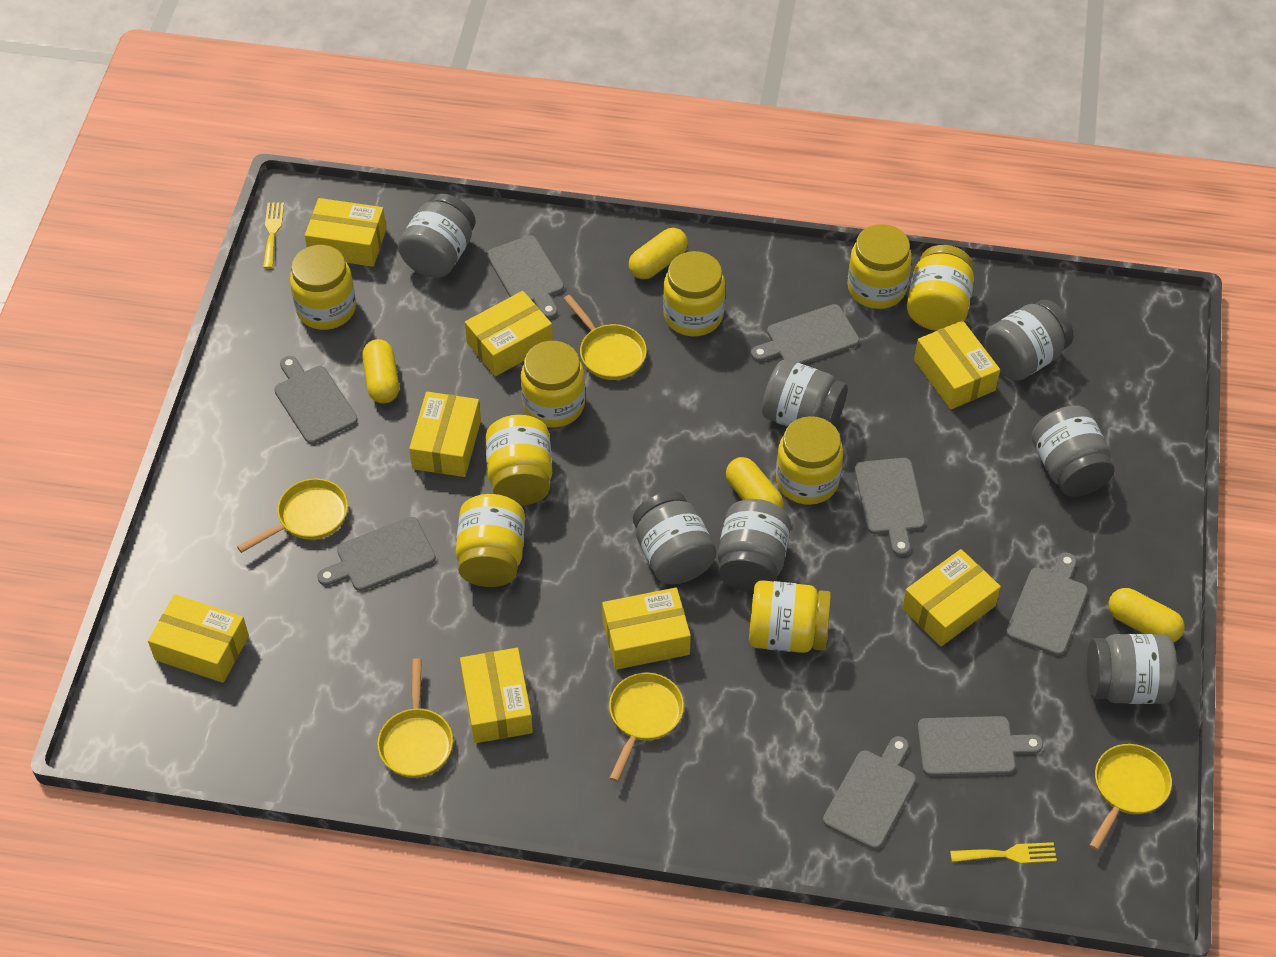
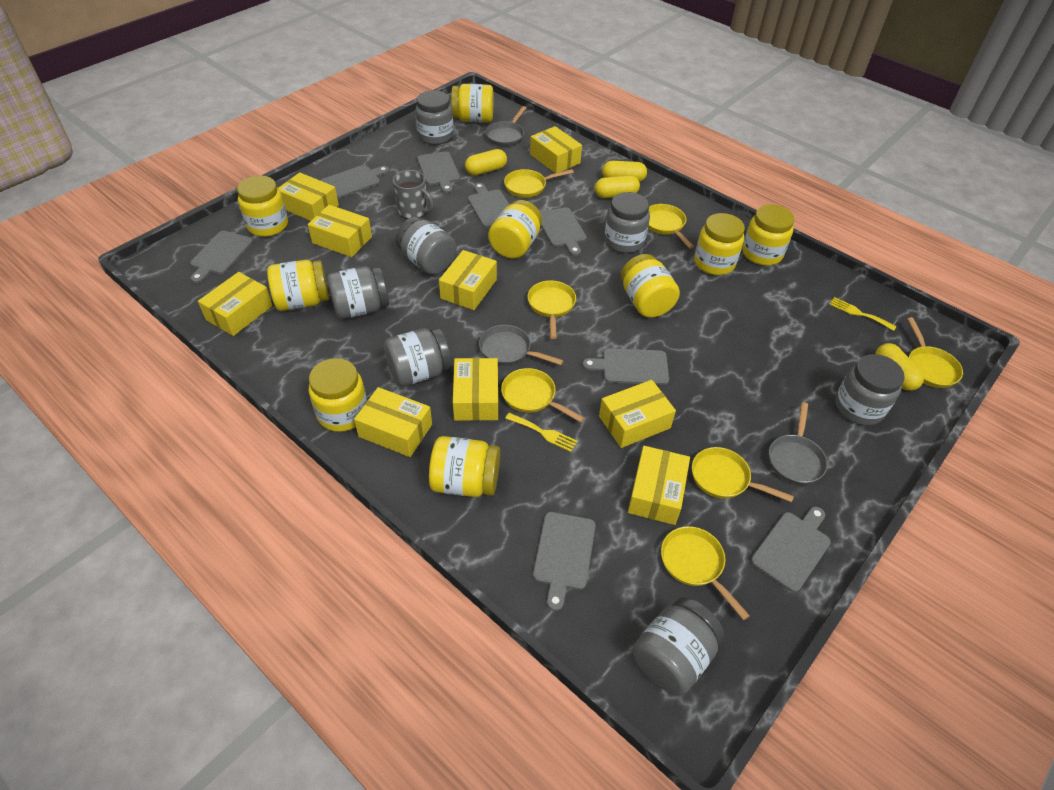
grey mug: none = 0 -> [393,170,434,219] = 1
grey pan: none = 0 -> [479,325,564,365] [485,106,526,147] [769,402,828,485] = 3
yellow box: [148,594,249,683] [305,198,386,267] [409,392,481,477] [460,648,533,743] [465,291,553,376] [602,588,691,670] [902,549,1001,646] [914,320,1000,409] = 8 -> [198,272,273,336] [278,172,339,221] [308,205,372,257] [354,387,432,457] [439,250,497,310] [453,358,498,421] [530,126,582,173] [599,380,676,448] [628,446,690,525] = 9
yellow pan: [237,478,348,553] [377,658,453,778] [563,295,647,380] [609,673,684,782] [1089,744,1172,851] = 5 -> [501,368,584,422] [504,169,574,198] [527,280,576,339] [648,204,694,249] [661,526,750,620] [692,447,794,502] [907,317,963,388] = 7

